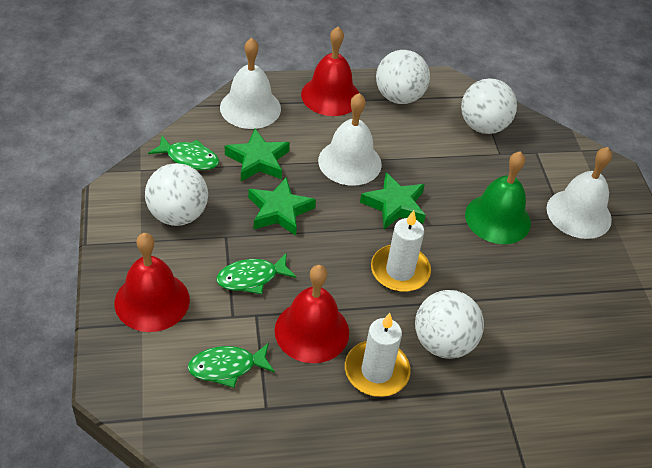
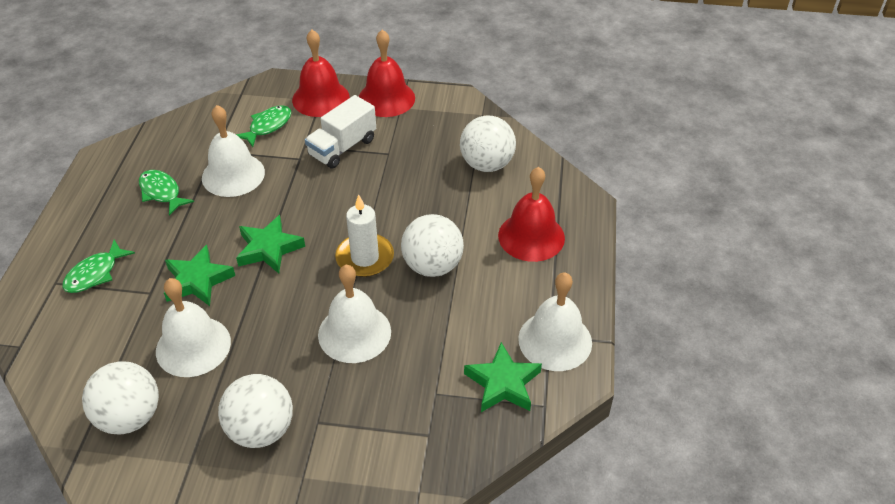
green bell: [465,151,531,244] = 1 -> none = 0
white bell: [220,38,281,129] [318,93,382,186] [547,147,612,239] = 3 -> [156,278,231,377] [202,105,265,197] [318,265,391,363] [518,272,592,371] = 4
white candle: [345,313,411,397] [371,210,431,292] = 2 -> [335,195,394,277] = 1
white truck: none = 0 -> [305,95,376,168] = 1

